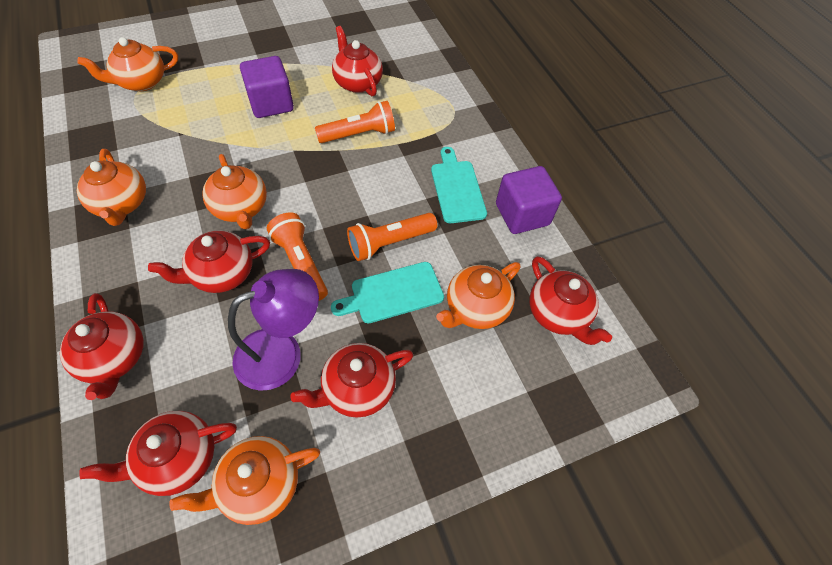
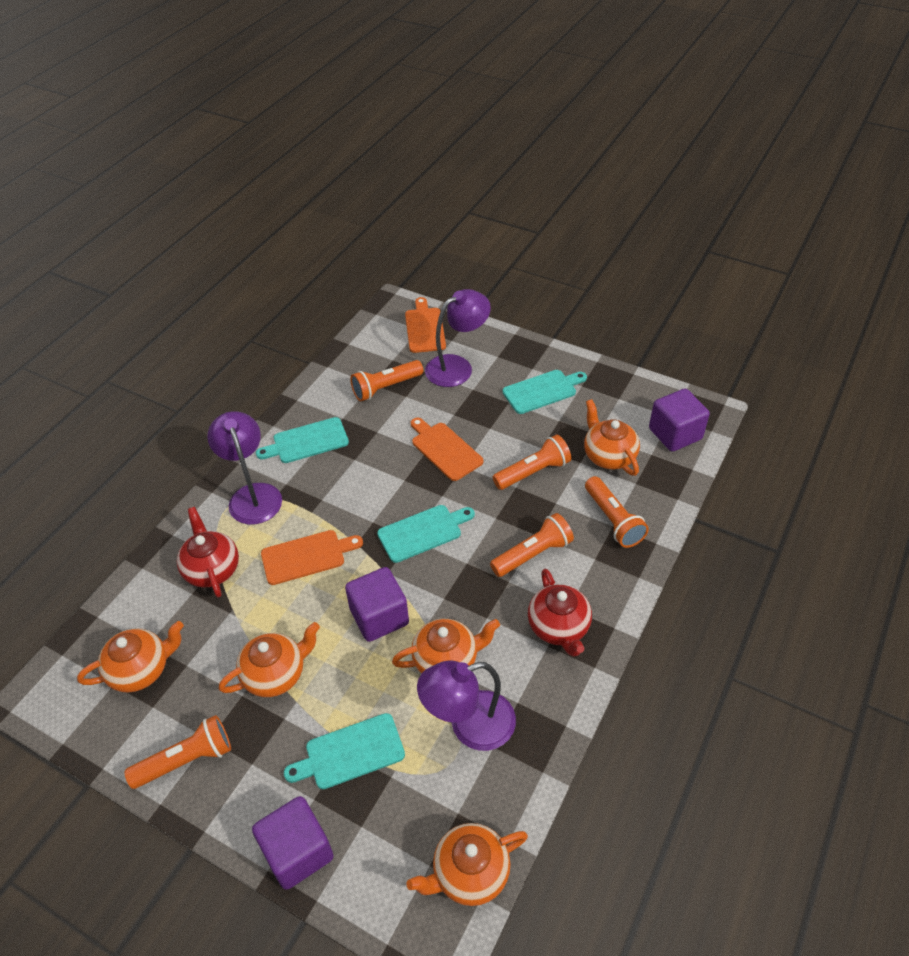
orange cutting board: none = 0 -> [261,530,363,585] [405,297,446,353] [411,418,484,481] = 3
orange flashlight: [267,212,328,301] [315,101,395,143] [347,213,437,261] = 3 -> [124,715,231,789] [350,360,423,402] [490,513,574,577] [493,435,571,490] [585,476,649,548] = 5
purple cube: [240,56,294,118] [496,166,562,234] = 2 -> [252,796,333,890] [345,567,409,642] [649,389,710,452] = 3
purple lamp: [228,269,319,391] = 1 -> [207,411,282,524] [417,661,516,751] [425,289,491,387] = 3
red teapot: [60,293,144,400] [79,411,237,496] [148,231,270,293] [291,343,413,418] [332,26,383,96] [529,256,612,345] = 6 -> [177,507,239,598] [528,569,592,657] = 2
turquoise cutting board: [331,262,444,323] [431,147,487,223] = 2 -> [256,417,349,463] [284,713,405,789] [377,505,475,563] [502,370,587,414] = 4

